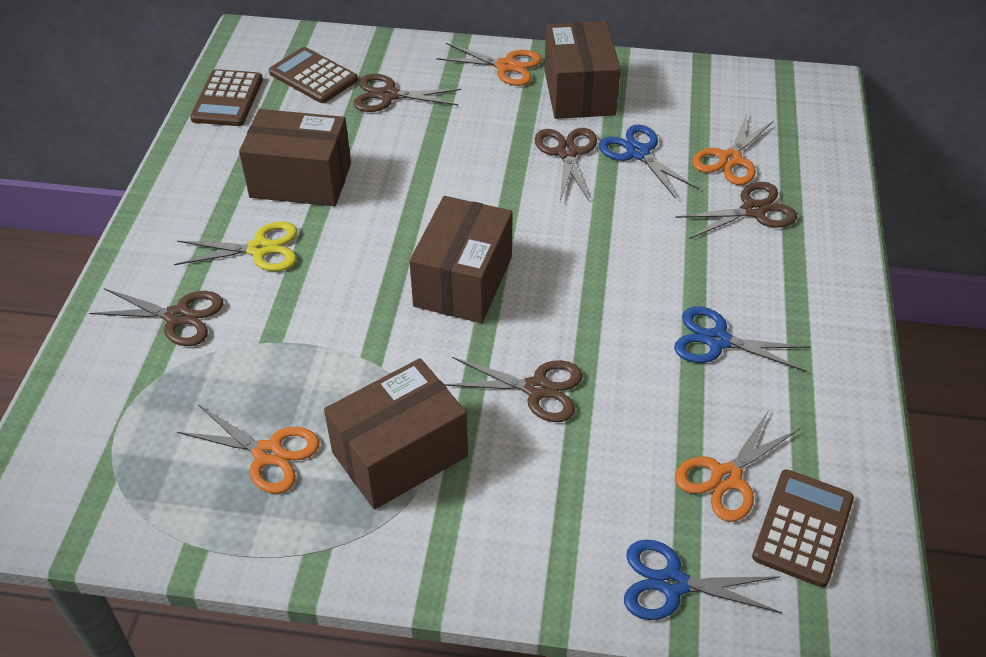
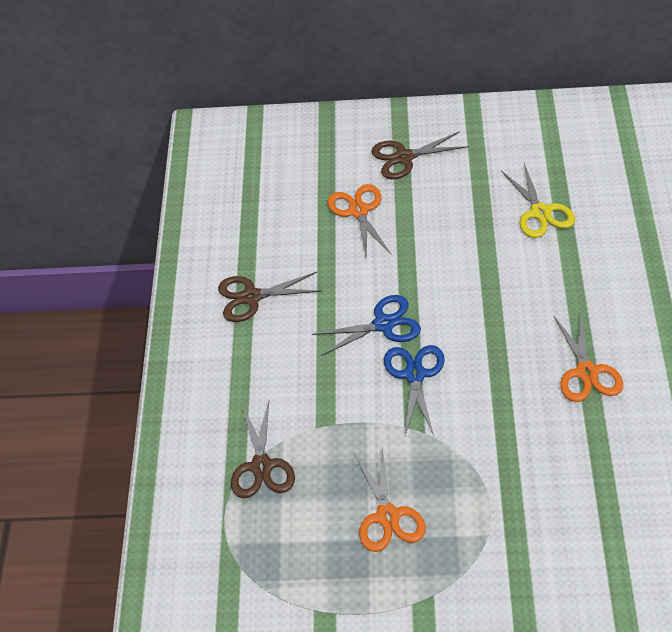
blue scissors: [599,125,699,199] [624,540,782,620] [674,306,810,372] = 3 -> [312,295,421,356] [384,345,445,436] = 2
brown box: [239,109,351,206] [324,358,468,510] [409,196,513,323] [544,21,621,119] = 4 -> none = 0
brown calculator: [190,69,263,126] [269,47,358,103] [752,469,854,587] = 3 -> none = 0
brown scissors: [89,288,224,346] [353,74,461,112] [444,357,583,422] [535,128,597,202] [675,182,797,239] = 5 -> [218,272,321,322] [231,401,295,498] [371,131,469,179] = 3
orange scissors: [177,405,320,494] [436,43,542,86] [675,410,800,522] [692,115,774,185] = 4 -> [328,184,391,261] [354,446,426,552] [554,314,623,402] = 3

